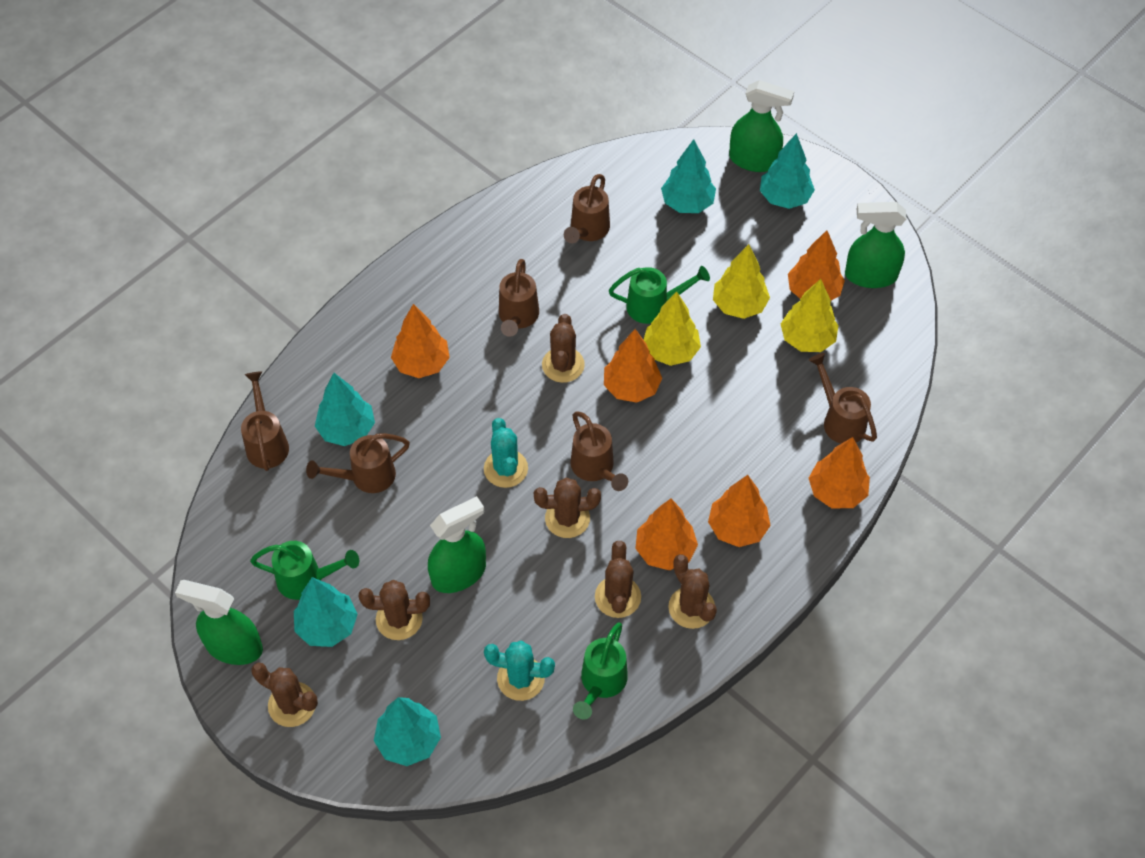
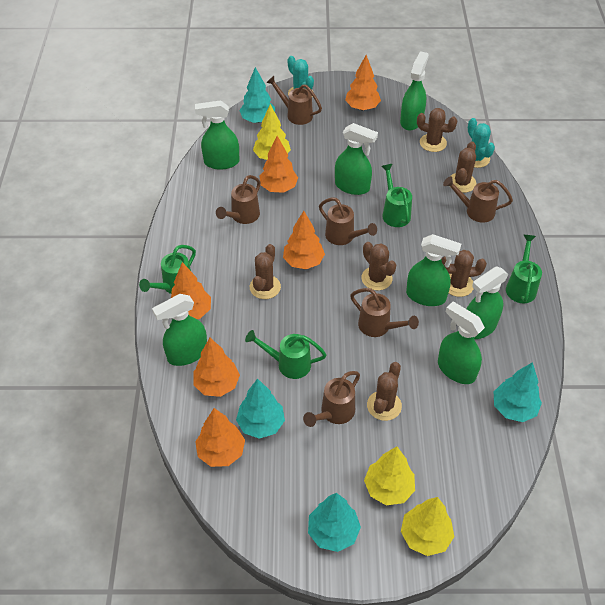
green spray bottle: [175,580,263,665] [428,496,486,593] [729,80,794,172] [845,202,907,288] = 4 -> [152,294,207,366] [195,100,240,170] [335,123,378,195] [400,51,429,131] [406,234,461,306] [438,302,485,384] [467,266,509,339] = 7
green watering can: [250,541,359,600] [573,622,628,720] [609,266,710,324] = 3 -> [139,245,196,294] [245,330,327,379] [381,164,412,227] [506,235,542,303] = 4
turquoise tree: [294,577,358,647] [315,373,375,446] [374,697,441,766] [661,139,716,213] [760,133,815,209] = 5 -> [236,378,285,439] [239,67,275,123] [308,493,361,552] [494,362,542,422] = 4

